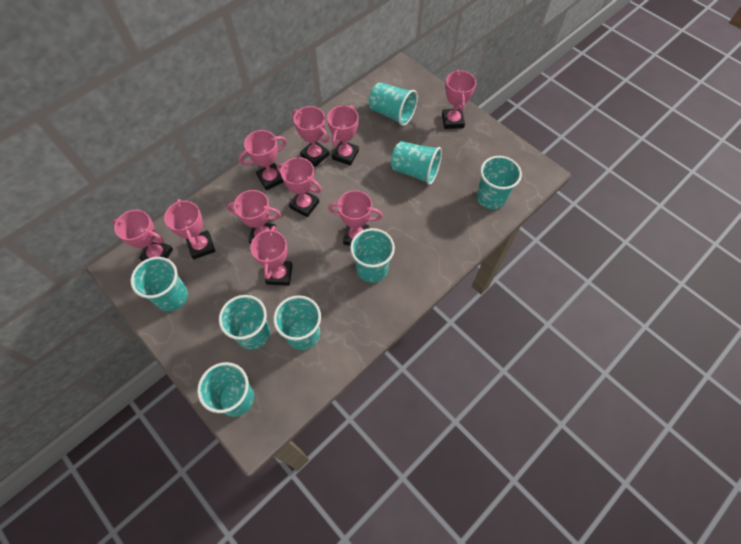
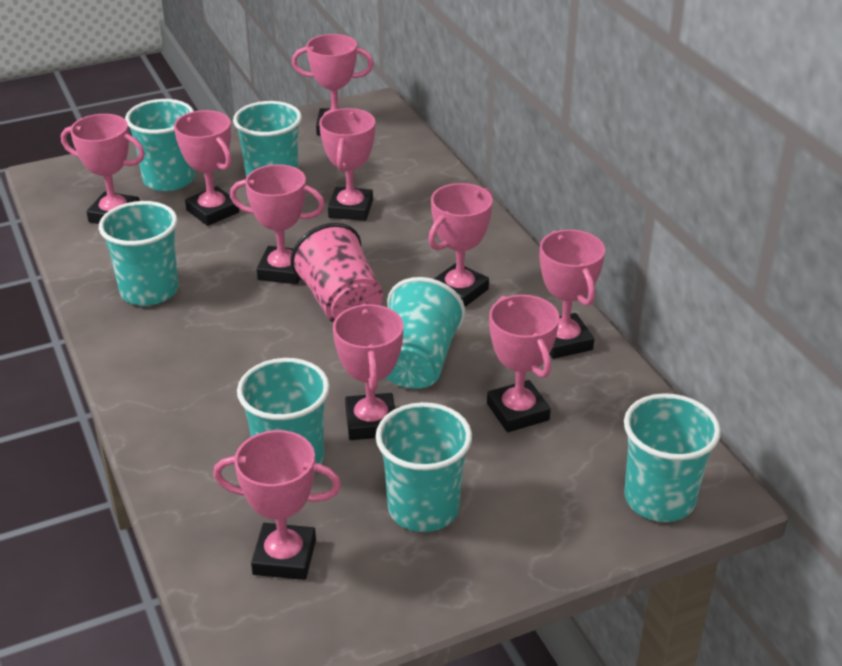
pink cup: none = 0 -> [290,223,383,323] = 1
turquoise cup: [131,257,188,311] [197,362,254,417] [219,295,270,350] [273,295,321,350] [350,228,395,283] [369,82,418,126] [391,141,442,185] [477,156,522,210] = 8 -> [99,201,179,306] [125,99,195,191] [233,101,302,177] [237,358,330,472] [376,402,472,532] [386,277,465,389] [624,393,721,522] = 7

